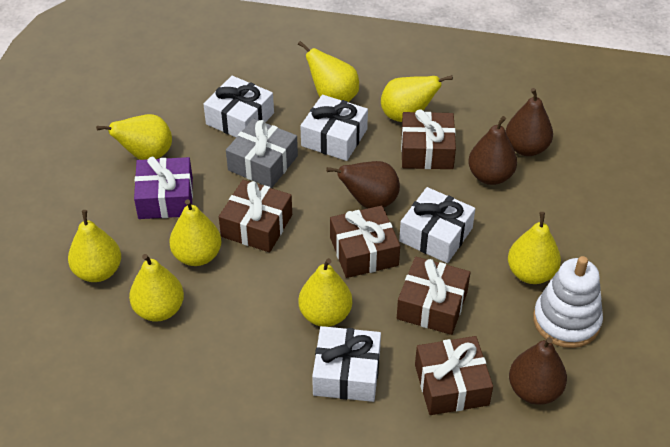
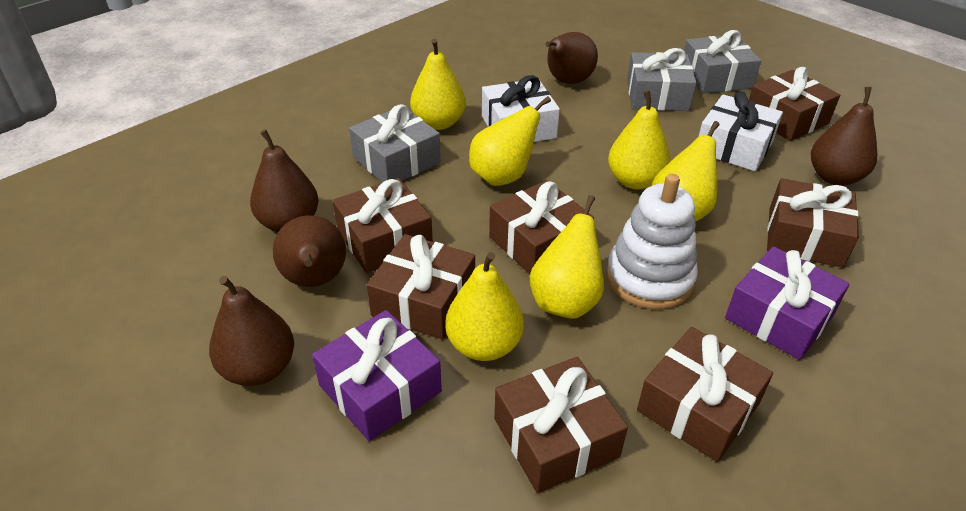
brown gift: [219,180,292,252] [330,205,400,278] [397,257,470,335] [401,109,456,169] [415,336,493,415] = 5 -> [333,178,433,273] [367,234,475,340] [489,180,594,274] [494,357,628,493] [637,327,773,462] [748,67,840,141] [767,178,859,268] = 7
brown pear: [326,161,400,208] [468,116,517,185] [505,88,553,156] [509,337,567,405] = 4 -> [209,276,294,386] [250,129,319,232] [273,215,346,287] [545,32,598,84] [811,87,877,186] = 5
grey gift: [226,118,298,188] = 1 -> [349,104,441,183] [627,48,697,111] [684,30,761,94] = 3
purple gift: [134,157,193,219] = 1 -> [312,310,442,441] [725,246,850,360] = 2
white gift: [203,76,274,137] [300,95,368,161] [312,326,381,402] [399,187,475,263] = 4 -> [482,75,560,142] [699,91,783,171] = 2
yellow pear: [68,210,121,282] [96,114,172,160] [129,254,184,322] [169,199,221,266] [298,41,359,102] [298,258,352,327] [381,75,453,122] [508,212,561,284] = 8 -> [410,38,466,130] [445,252,524,361] [469,96,551,186] [530,195,604,319] [608,90,671,189] [652,121,720,222] = 6

